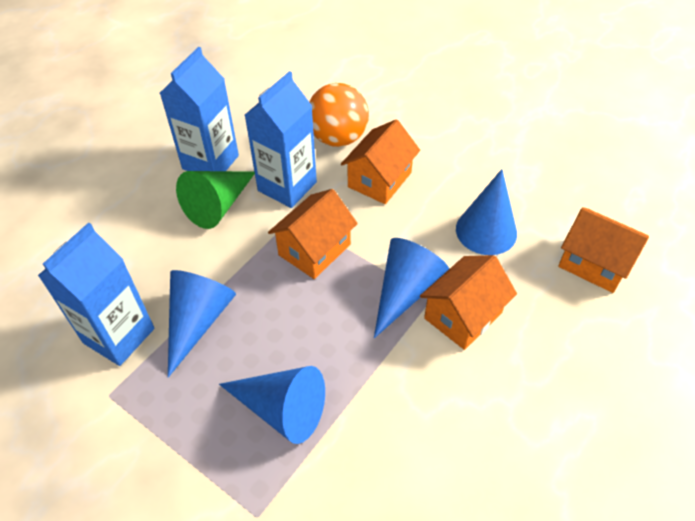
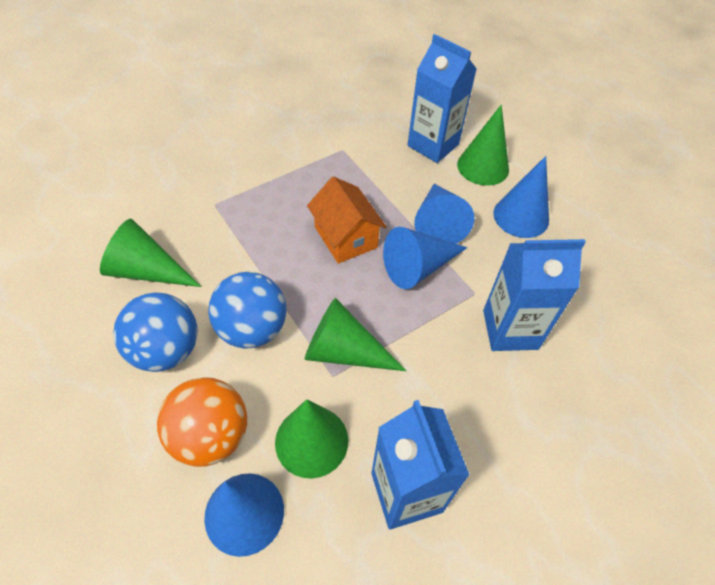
blue ball: none = 0 -> [114,293,198,372] [208,272,287,349] = 2
green cone: [176,171,255,229] = 1 -> [100,219,201,287] [275,399,348,479] [305,298,406,371] [457,105,509,186] = 4
orange house: [268,189,358,279] [341,119,420,204] [420,255,517,350] [558,207,649,293] = 4 -> [307,176,387,264] = 1

